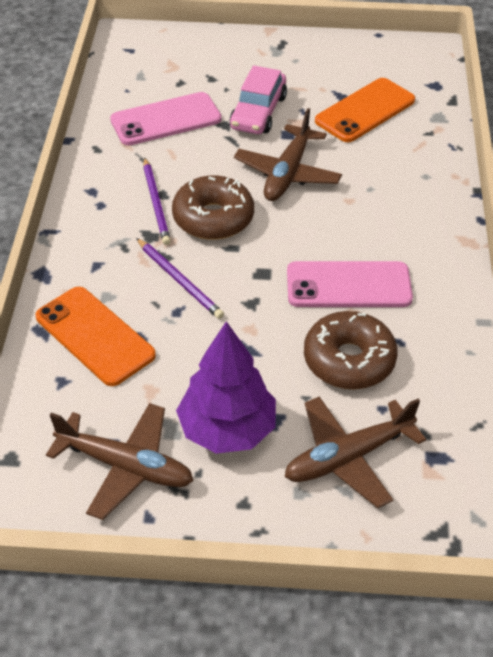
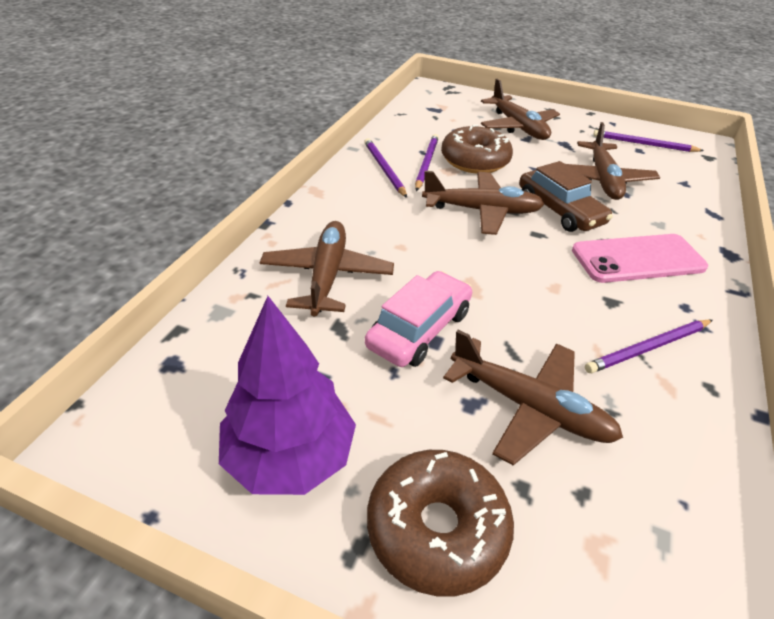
brown car: none = 0 -> [519,161,613,232] = 1
brown plane: [46,403,194,520] [234,108,342,201] [285,397,426,508] = 3 -> [260,221,394,316] [422,171,544,235] [443,330,623,465] [481,79,560,140] [566,122,660,200] = 5
orange phone: [36,287,156,386] [315,78,415,142] = 2 -> none = 0
pink phone: [110,92,222,145] [287,261,413,307] = 2 -> [572,234,708,283] = 1
purple pencil: [136,238,224,319] [143,158,171,245] = 2 -> [364,138,407,198] [415,134,439,191] [585,320,713,373] [593,130,704,152] = 4

